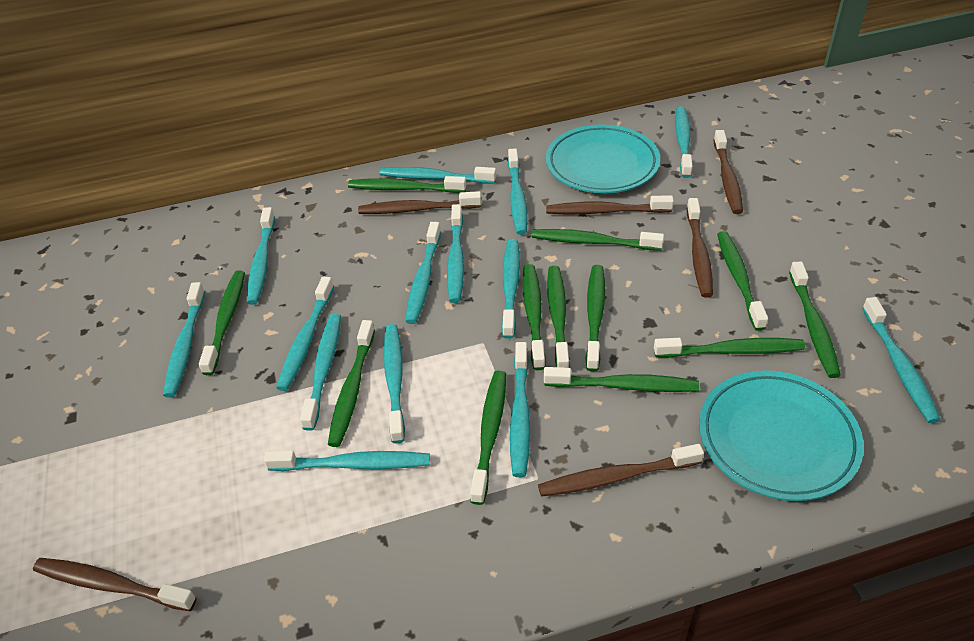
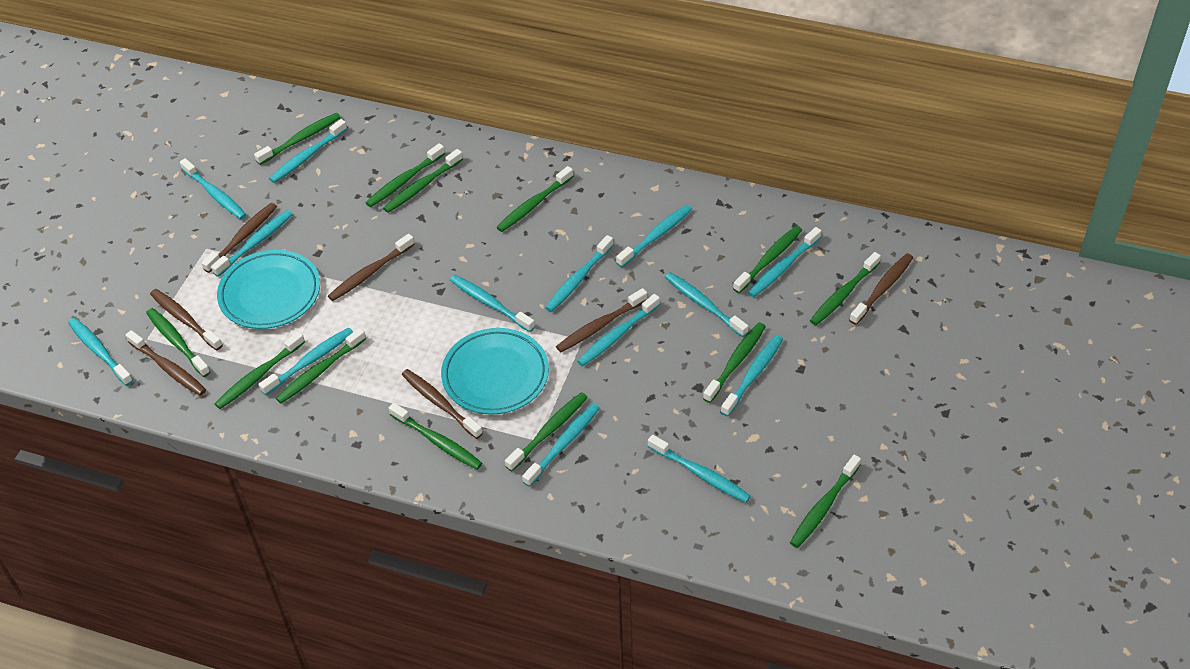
brown toothbrush: [33,558,197,611] [358,191,481,214] [538,444,704,497] [546,195,674,214] [687,198,713,298] [714,130,743,214] = 6 -> [126,330,206,396] [150,289,223,350] [201,203,277,273] [328,234,415,301] [402,369,483,439] [556,288,647,352] [849,253,913,325] = 7
green toothbrush: [199,270,245,375] [328,320,375,447] [348,176,466,193] [470,371,506,505] [523,264,546,370] [532,229,664,251] [544,367,699,392] [547,266,570,368] [586,265,605,372] [654,338,805,358] [717,231,768,331] [789,262,841,378] = 12 -> [146,308,210,377] [215,332,305,409] [254,113,341,165] [276,328,366,403] [366,143,445,207] [383,149,463,213] [389,403,482,470] [496,166,574,232] [505,392,588,471] [703,322,766,403] [733,226,802,293] [790,455,861,548] [810,252,881,325] = 13

